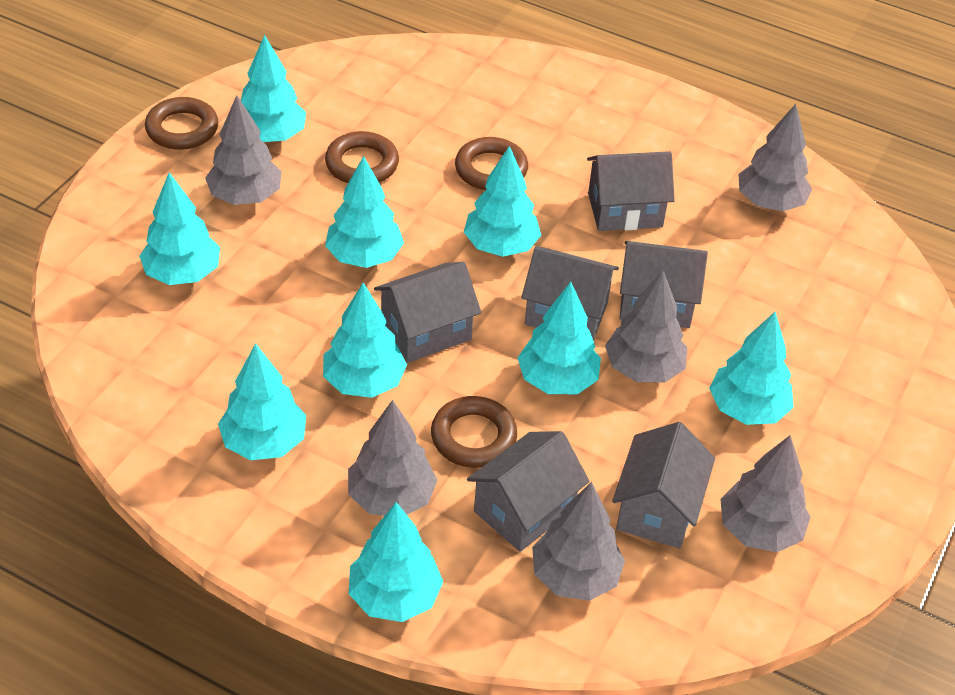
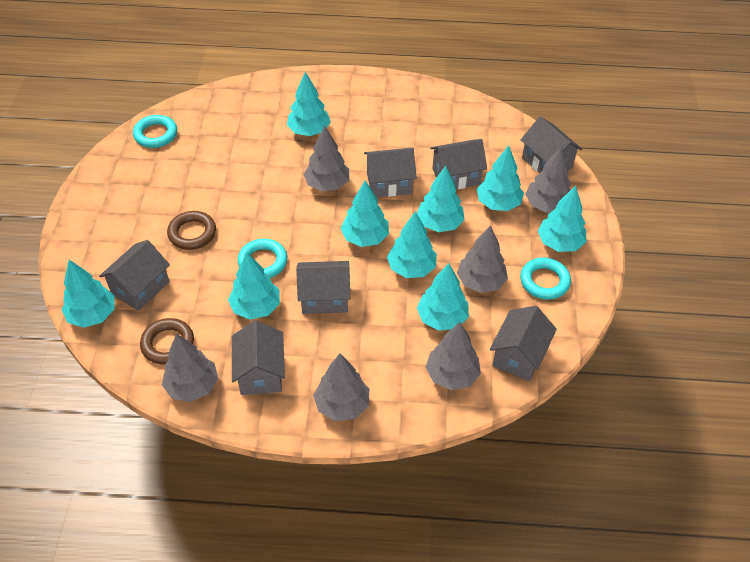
brown ring: [145,97,218,150] [325,131,399,183] [431,396,517,468] [455,137,528,190] = 4 -> [140,318,194,365] [167,211,216,250] = 2
grey house: [374,262,481,363] [467,431,590,552] [521,246,619,341] [587,151,675,231] [612,422,715,549] [620,241,708,328] = 6 -> [99,240,170,311] [232,320,285,395] [296,261,350,314] [364,148,417,197] [430,139,487,189] [490,306,557,381] [521,117,582,173] = 7
turquoise ring: none = 0 -> [133,115,177,148] [238,239,287,278] [520,257,571,300] = 3

